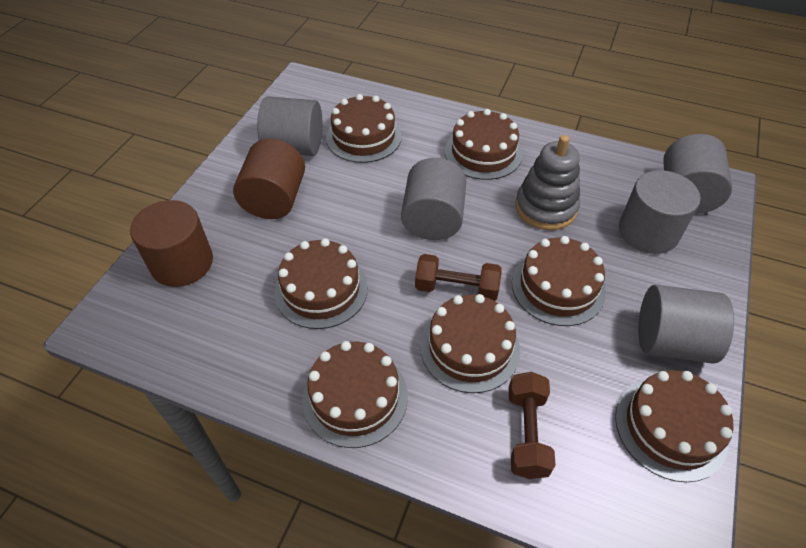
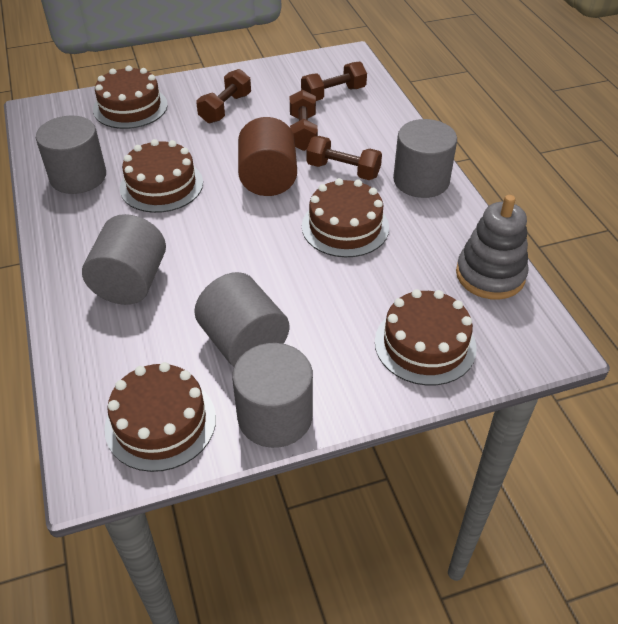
brown cake: [274,238,368,329] [302,341,408,448] [326,94,402,163] [420,294,520,393] [445,109,522,180] [512,236,606,326] [615,370,734,482] = 7 -> [93,66,168,129] [104,362,216,472] [120,139,203,213] [302,178,389,257] [375,289,477,386] = 5
brown cylinder: [130,200,213,287] [233,139,305,219] = 2 -> [238,117,297,196] = 1
brown dumbbell: [415,254,502,301] [509,372,556,479] = 2 -> [196,69,251,123] [290,90,318,151] [301,61,367,101] [307,136,382,180] = 4

